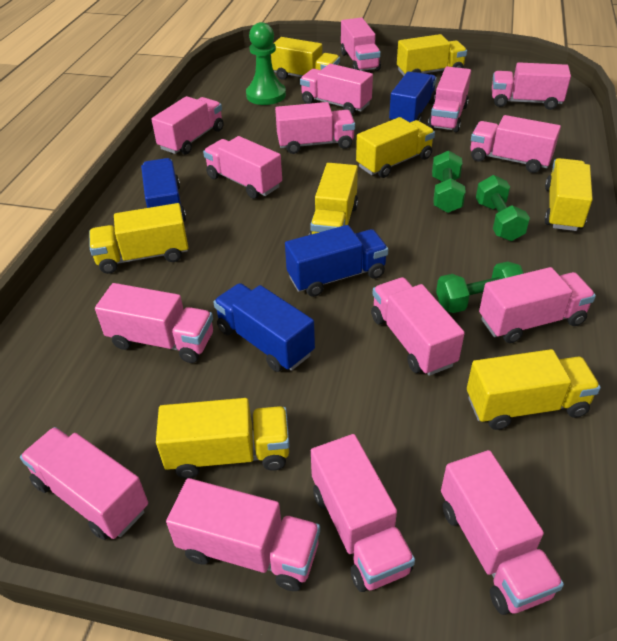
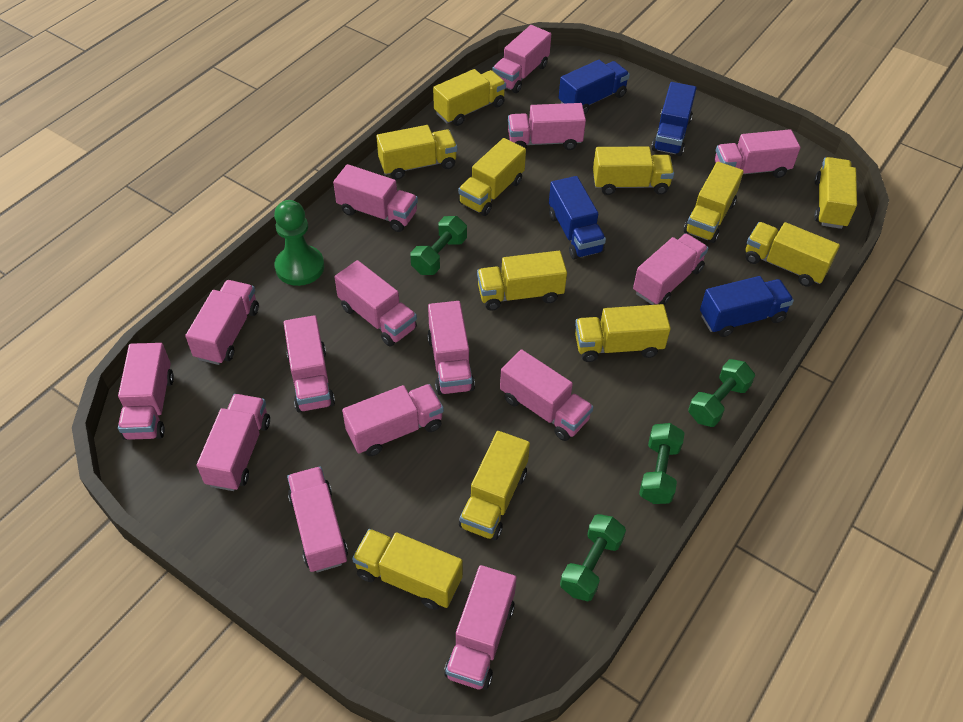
green dumbbell: [432,151,466,213] [436,261,524,313] [476,175,530,241] = 3 -> [410,216,467,275] [560,514,626,601] [639,423,685,504] [688,359,755,427] = 4
yellow truck: [89,203,189,274] [156,398,290,478] [271,37,340,80] [309,163,358,235] [356,117,435,178] [397,34,467,76] [467,349,601,430] [544,158,593,231] = 8 -> [352,529,463,610] [376,125,457,180] [433,69,506,126] [458,138,526,216] [459,431,530,540] [477,251,567,311] [575,304,671,362] [593,146,674,195] [684,162,744,243] [745,222,840,287] [814,157,857,229] = 11

